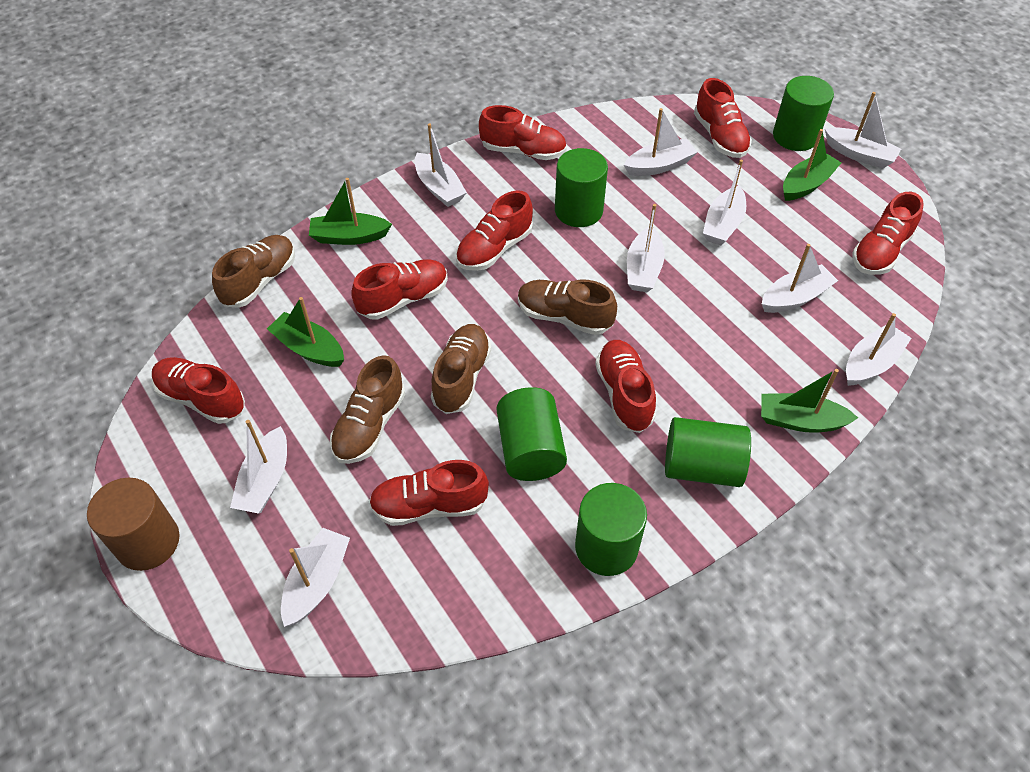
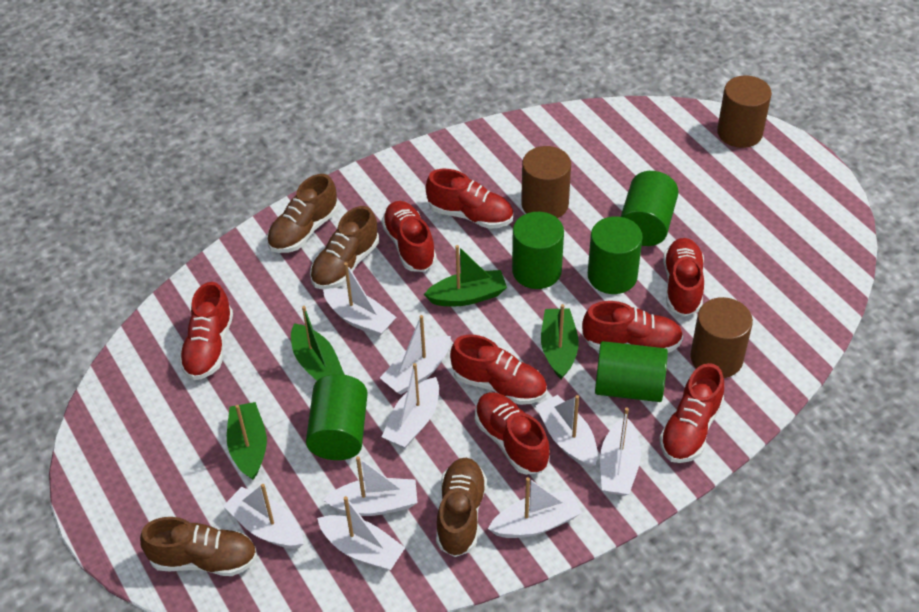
brown cylinder: [87,477,180,571] = 1 -> [521,146,571,218] [690,297,753,378] [717,76,772,148] = 3

